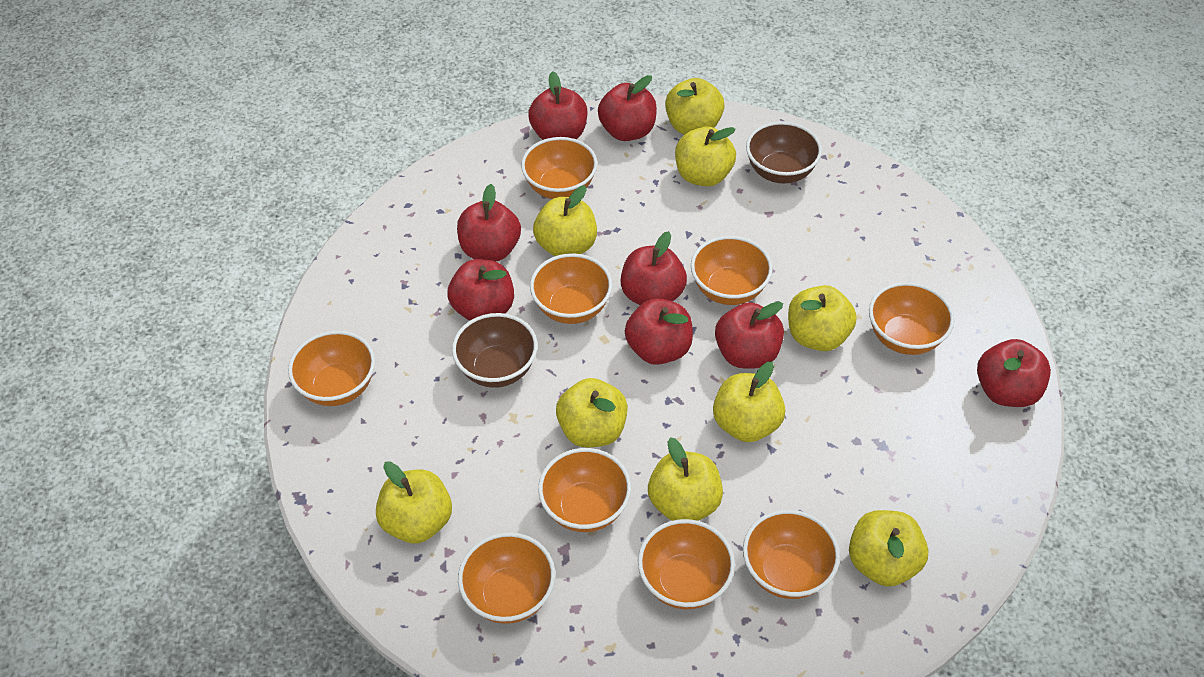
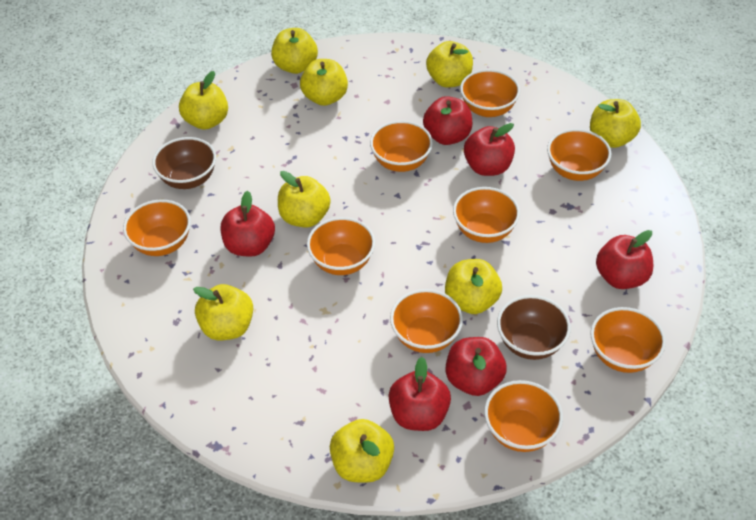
red apple: [447,259,514,320] [457,184,521,262] [528,71,587,140] [598,75,657,141] [621,231,687,305] [625,298,693,365] [715,301,784,369] [977,339,1051,407] = 8 -> [221,191,275,257] [388,357,451,431] [423,96,472,145] [445,337,507,396] [464,123,515,176] [596,230,653,289] = 6

